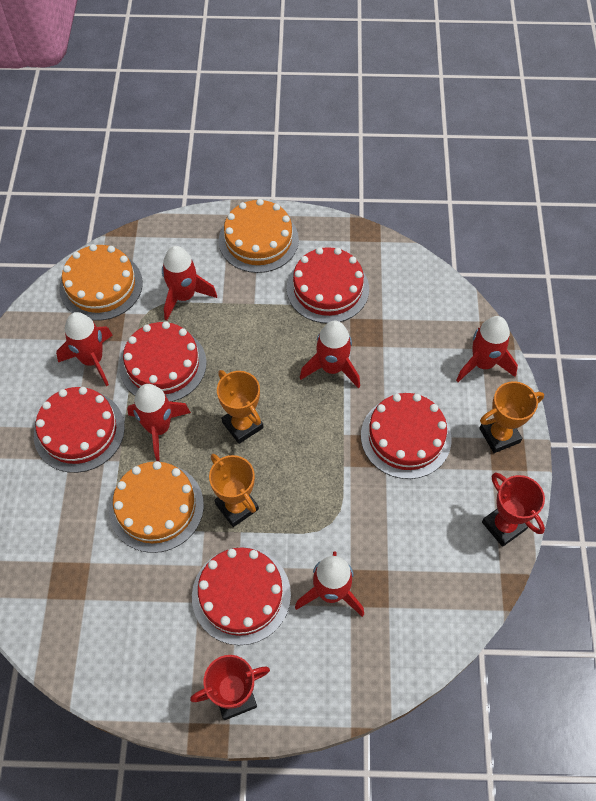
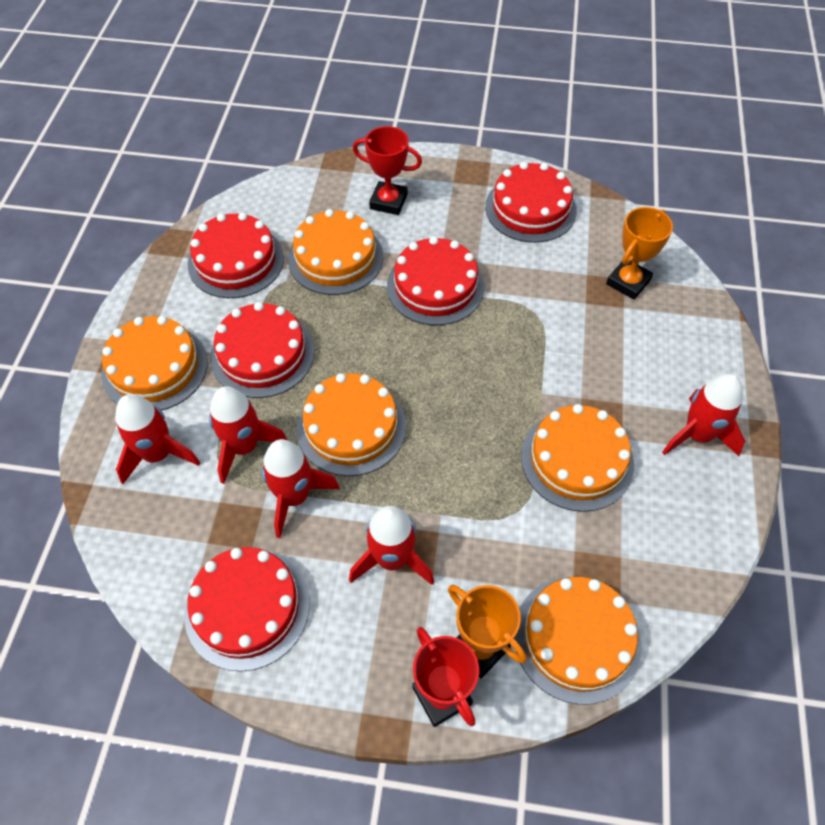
orange cake: [59,244,143,321] [109,461,204,553] [219,199,299,273] = 3 -> [101,316,208,411] [288,209,383,295] [297,373,406,476] [514,577,641,705] [521,404,634,512] = 5
orange trophy: [209,454,259,527] [217,370,264,444] [479,381,544,453] = 3 -> [448,585,527,678] [606,207,673,300] = 2
red rocket: [56,312,113,386] [127,384,191,461] [162,246,217,321] [295,551,364,617] [300,321,360,388] [456,316,518,382] = 6 -> [115,394,200,484] [209,386,288,484] [261,439,340,538] [349,506,434,585] [662,374,745,456] = 5

